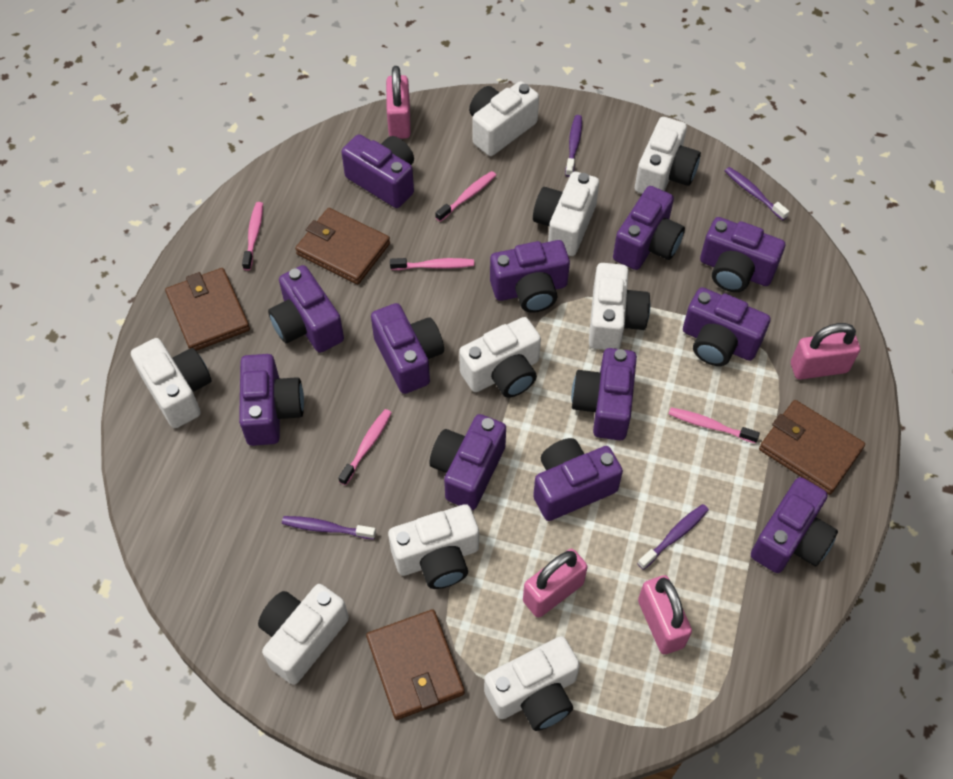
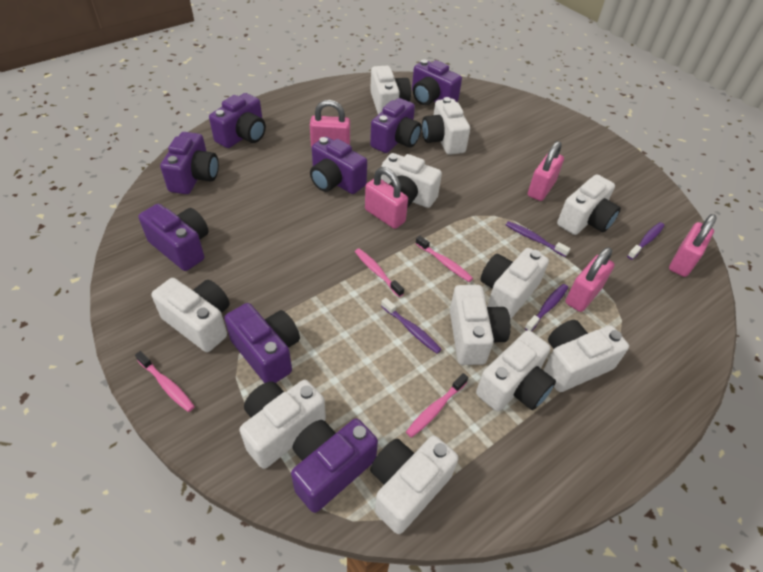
brown wallet: [165,268,250,351] [295,208,390,284] [366,609,465,720] [759,400,865,495] = 4 -> none = 0
pink padlock: [386,66,411,139] [523,549,588,618] [638,575,692,654] [791,323,860,380] = 4 -> [310,100,350,148] [365,167,408,229] [528,141,564,201] [565,247,615,312] [669,214,717,277] = 5
pink toothbrush: [242,202,263,271] [338,409,392,485] [390,258,474,270] [435,171,496,222] [669,408,760,443] = 5 -> [135,351,195,412] [355,248,404,297] [406,373,468,438] [415,236,473,282] = 4
purple camera: [239,354,304,446] [268,265,344,353] [341,134,414,208] [371,303,444,394] [430,414,506,510] [490,240,570,313] [533,438,623,521] [571,348,637,440] [613,186,685,270] [683,287,770,366] [700,217,785,292] [751,477,838,573] = 12 -> [138,204,209,271] [160,132,219,194] [209,93,266,148] [224,303,300,383] [291,418,378,513] [310,137,367,194] [370,98,422,153] [412,59,462,105] = 8
white camera: [131,338,211,428] [258,584,349,685] [388,504,479,589] [459,317,541,398] [469,81,539,156] [484,636,580,731] [533,171,599,256] [589,263,650,350] [635,117,701,194] = 9 -> [151,278,230,352] [239,380,326,469] [370,66,411,115] [370,436,459,534] [381,153,442,208] [422,97,470,155] [450,285,511,365] [476,330,556,411] [480,248,549,319] [544,320,629,392] [557,175,621,235] = 11

